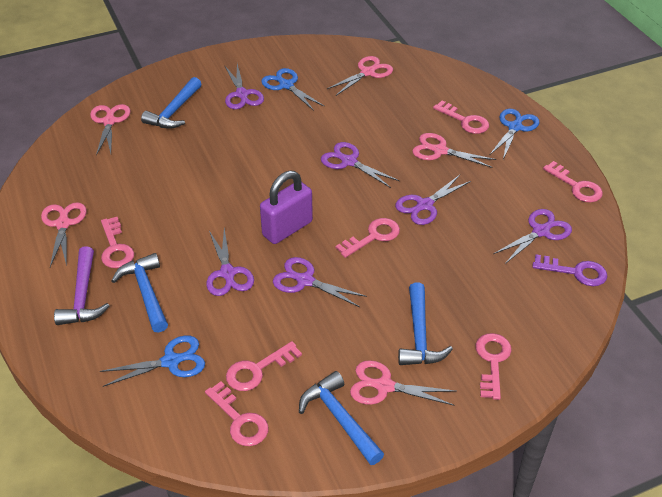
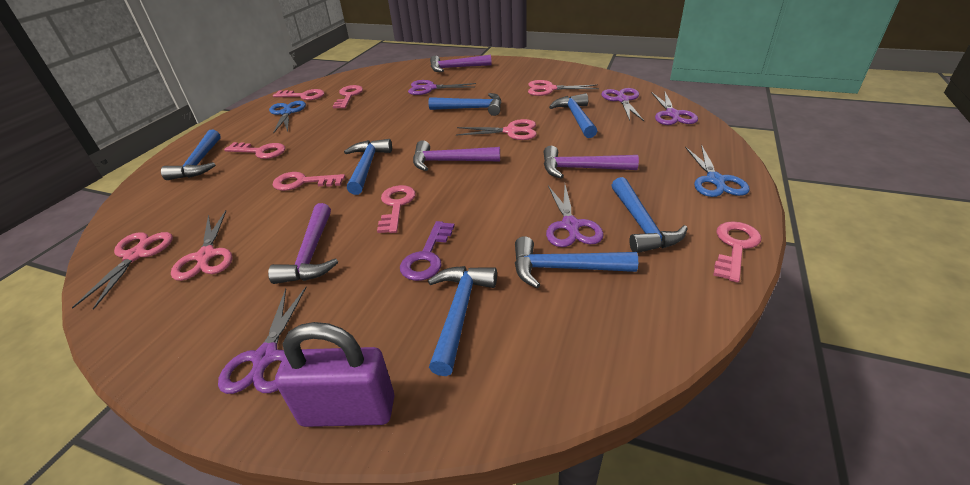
blue hammer: [111,253,168,333] [141,77,201,129] [299,371,384,465] [398,282,453,365] = 4 -> [161,130,221,180] [344,139,392,195] [428,93,501,116] [428,266,497,376] [515,236,638,288] [549,93,597,138] [611,177,688,253] = 7
blue scissors: [100,335,205,387] [261,68,325,111] [490,109,539,159] = 3 -> [269,101,306,134] [685,145,750,197] = 2
pink key: [101,217,134,268] [205,382,268,446] [226,341,302,391] [336,218,400,258] [433,100,489,134] [476,333,512,400] [543,161,603,202] = 7 -> [224,142,285,159] [273,89,324,100] [273,172,345,191] [333,85,363,108] [377,185,416,233] [713,221,761,283] = 6
pink scissors: [41,202,86,267] [90,104,130,155] [327,56,393,96] [350,360,457,406] [412,133,496,168] = 5 -> [72,232,173,310] [171,211,233,281] [456,119,537,140] [528,80,599,96] = 4
purple hammer: [54,246,110,325] = 1 -> [268,203,338,284] [413,140,500,171] [430,55,492,72] [544,146,639,179] = 4
purple scissors: [206,228,254,296] [225,64,264,109] [273,257,367,307] [321,142,400,188] [395,175,471,225] [493,209,572,264] = 6 -> [218,287,306,394] [408,80,476,95] [546,185,604,247] [601,88,644,121] [652,92,698,125] = 5

